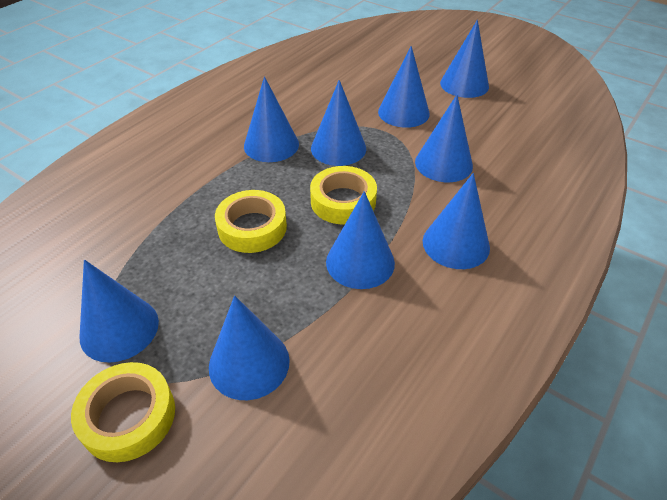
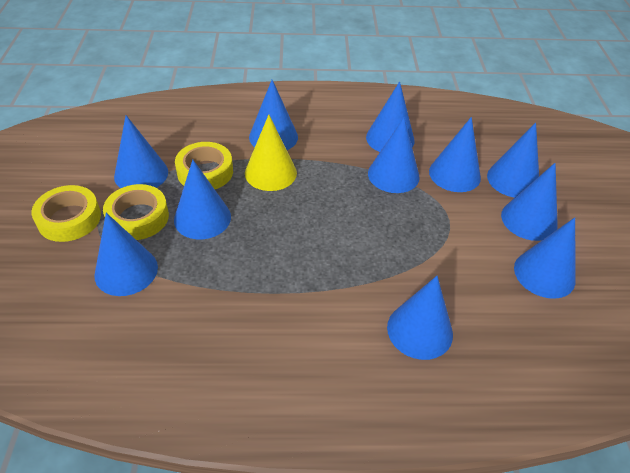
blue cone: [79,260,159,363] [209,296,290,400] [244,76,299,162] [311,80,366,166] [326,191,395,289] [378,46,430,128] [415,95,473,182] [423,173,490,269] [440,20,489,98] = 9 -> [94,213,158,296] [114,115,168,188] [174,159,231,239] [249,80,298,150] [366,81,415,152] [368,118,420,193] [387,276,453,360] [429,117,481,192] [487,123,539,198] [501,163,558,241] [514,218,576,299] = 11
yellow cone: none = 0 -> [245,115,297,191] = 1

